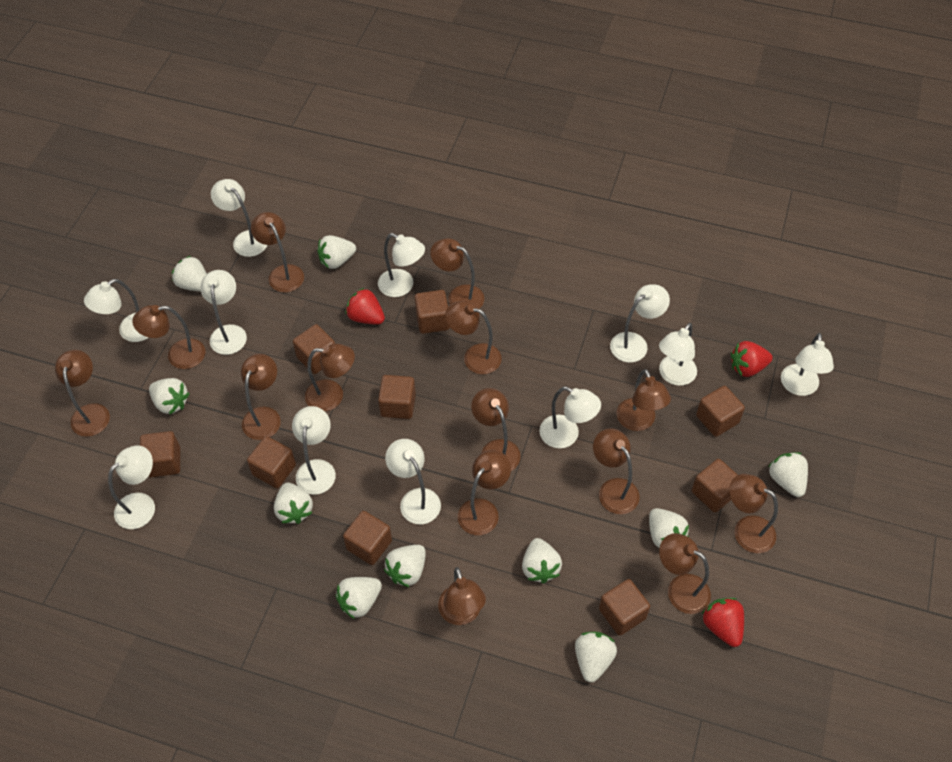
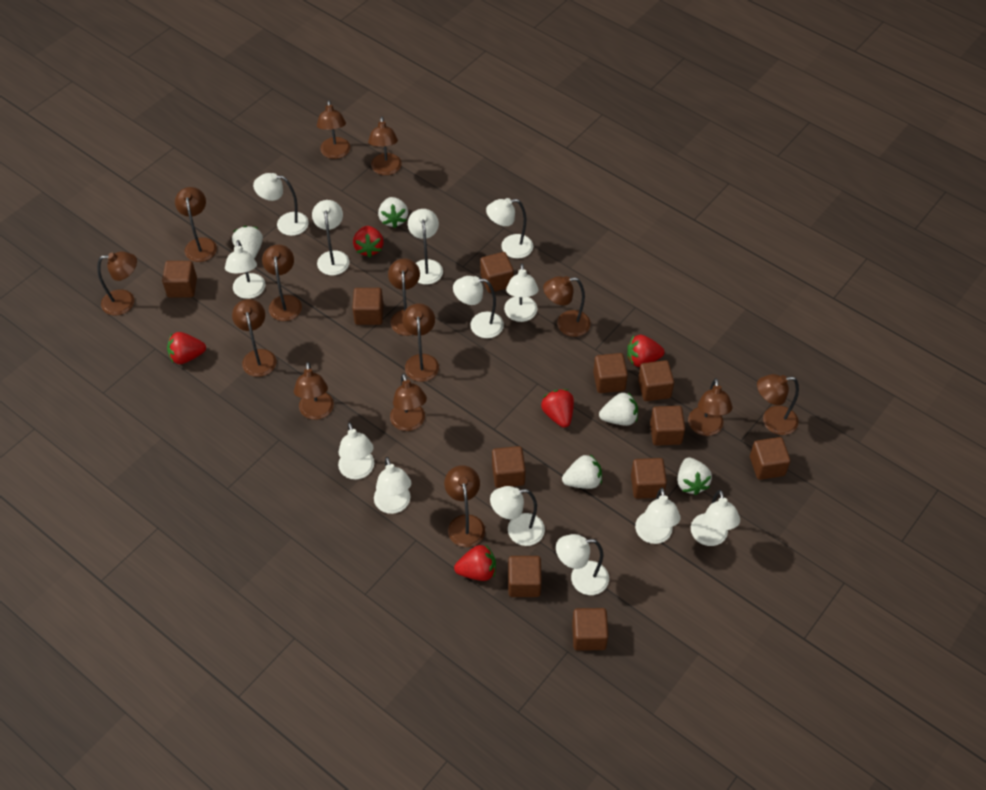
brown cube: [140,431,180,478] [247,436,296,488] [293,324,335,374] [343,511,392,565] [378,375,416,419] [415,290,450,334] [599,579,650,636] [692,459,737,512] [696,386,745,437] = 9 -> [162,261,197,298] [352,288,384,325] [480,252,514,293] [492,446,526,488] [508,556,542,597] [572,608,608,651] [593,353,628,393] [631,458,667,499] [638,360,674,401] [650,406,685,446] [750,437,790,480] = 11
red strawberry: [345,288,385,324] [702,598,744,647] [731,341,773,377] = 3 -> [167,332,206,364] [353,226,384,257] [454,544,496,581] [541,389,574,428] [627,335,665,367] = 5
white lamp: [84,279,149,342] [108,445,155,529] [200,270,247,355] [211,179,267,257] [292,406,336,495] [378,233,425,297] [385,439,441,524] [540,387,601,448] [610,284,670,362] [659,323,697,386] [781,333,834,396] = 11 -> [225,240,266,299] [253,173,309,236] [312,200,350,275] [338,422,374,479] [374,457,411,514] [408,209,443,285] [453,276,504,338] [486,198,533,259] [490,486,545,546] [504,263,539,322] [556,534,609,595] [635,488,681,544] [691,490,740,546] = 13
white strawberry: [149,378,190,415] [172,256,207,292] [274,483,313,524] [317,235,356,269] [336,577,382,619] [384,545,426,587] [522,538,562,583] [575,632,617,682] [649,508,689,548] [768,452,808,497] = 10 -> [232,226,263,259] [378,197,408,228] [562,454,602,489] [599,392,638,426] [677,457,712,495] = 5

